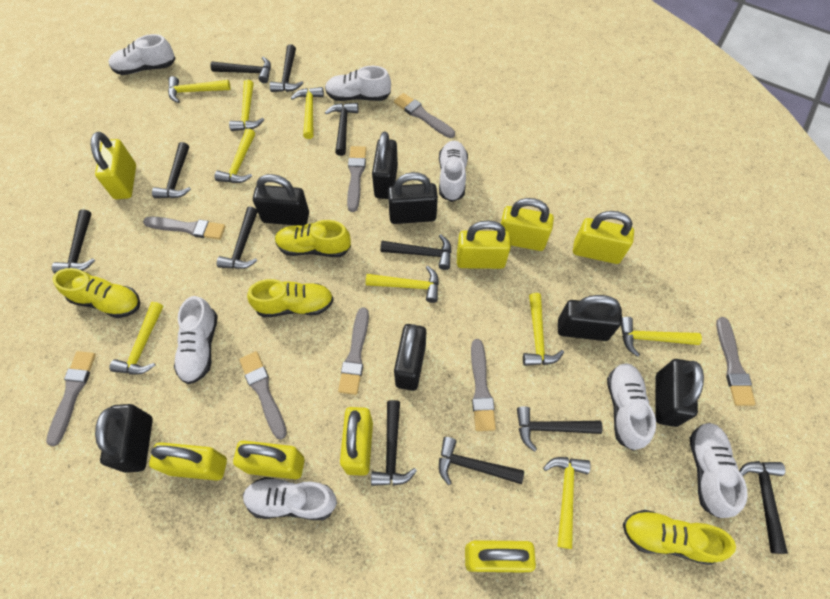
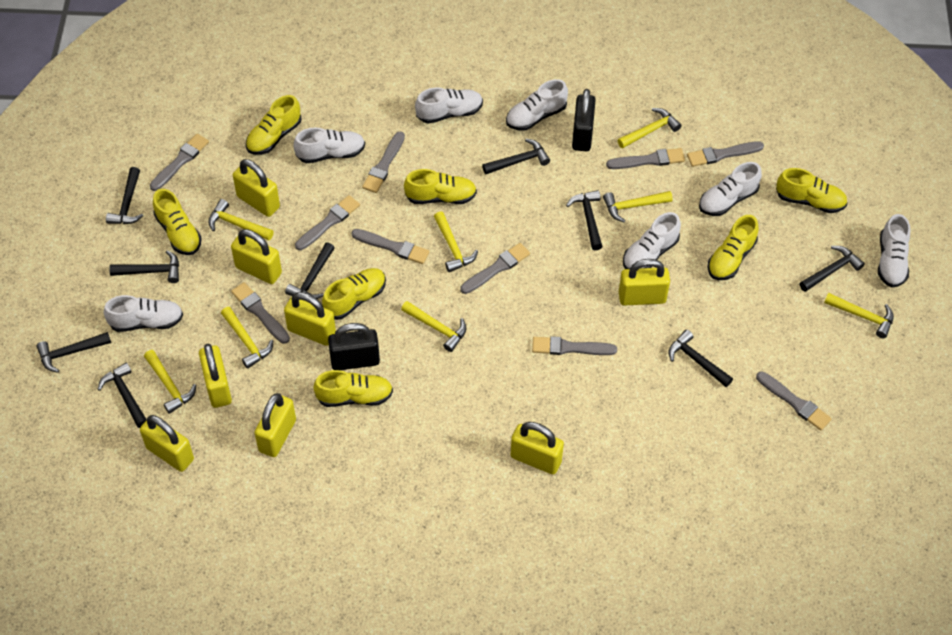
black hammer: [52,209,95,273] [152,142,191,198] [211,57,271,83] [217,207,258,269] [270,44,303,92] [325,103,358,156] [371,400,417,486] [380,234,452,270] [439,437,524,485] [517,406,603,452] [739,461,788,554] = 11 -> [37,332,111,373] [97,362,147,428] [106,167,143,224] [109,250,179,283] [285,242,335,299] [482,139,550,174] [566,190,603,250] [669,330,733,387] [800,246,865,292] = 9
black padlock: [95,404,153,473] [253,174,309,226] [372,132,398,199] [388,172,438,224] [394,324,426,391] [558,295,622,341] [656,359,704,427] = 7 -> [328,323,380,370] [572,89,596,151] = 2
grey brush: [46,351,96,446] [143,216,226,240] [239,351,287,440] [338,307,369,395] [347,146,366,212] [394,93,455,138] [471,339,496,431] [716,317,756,406] = 8 -> [150,134,209,191] [231,282,290,344] [295,195,360,250] [352,229,429,264] [362,131,405,193] [460,243,530,294] [532,336,617,355] [606,148,685,169] [687,141,764,167] [756,371,832,430] = 10
yellow hammer: [109,302,163,375] [168,76,231,103] [214,128,255,183] [229,80,264,131] [291,87,324,139] [366,265,439,303] [523,293,564,366] [543,457,591,549] [621,317,702,357] = 9 -> [144,350,196,414] [208,199,274,240] [221,307,273,369] [401,301,466,352] [434,212,478,272] [603,191,673,222] [617,108,681,148] [824,293,894,338] = 8
yellow shoe: [52,268,140,318] [247,279,334,317] [275,220,351,257] [623,510,736,565] = 4 -> [153,189,202,255] [246,95,302,155] [313,370,393,407] [322,268,386,320] [404,169,477,204] [708,215,759,280] [776,168,847,213] = 7

